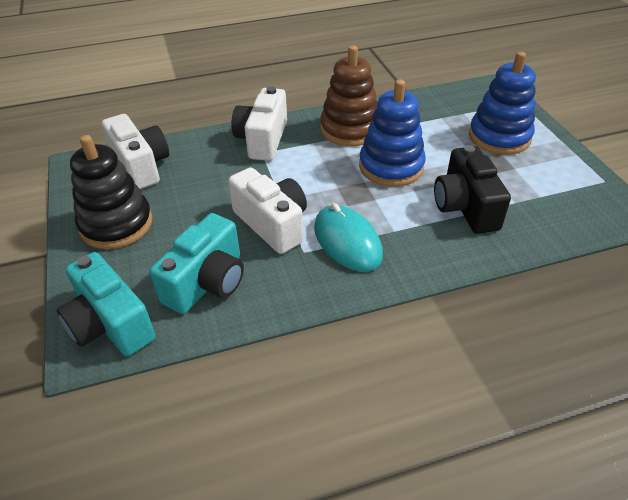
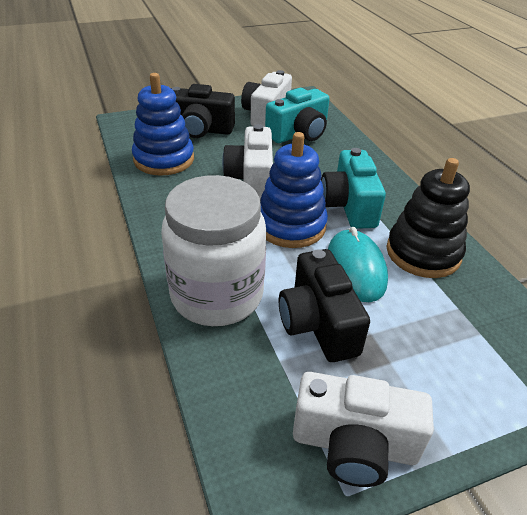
black camera: [434,145,511,234] = 1 -> [171,84,235,138] [279,249,370,362] = 2
brown stacking toy: [320,45,378,146] = 1 -> none = 0
white jar: none = 0 -> [161,175,266,326] = 1

